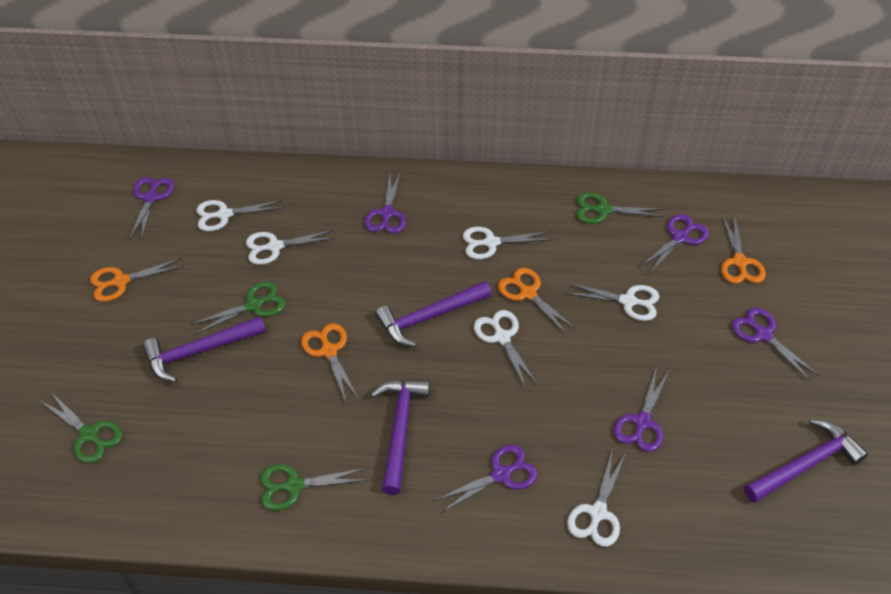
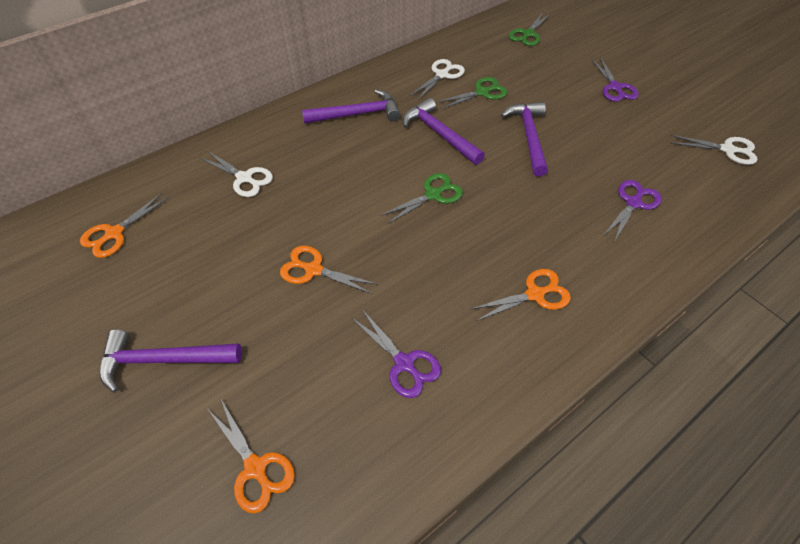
green scissors: [40,391,123,463] [190,281,285,334] [260,464,368,511] [576,192,664,224] = 4 -> [380,173,463,224] [436,77,508,109] [509,12,550,46] = 3
purple scissors: [129,177,174,240] [364,171,406,234] [434,445,538,513] [613,366,669,452] [640,214,709,274] [732,307,819,382] = 6 -> [352,309,441,398] [591,57,639,102] [603,180,661,242] = 3
white scissors: [196,200,284,232] [246,230,336,265] [463,227,553,260] [474,310,538,388] [565,283,659,321] [567,452,626,547] = 6 -> [200,151,273,197] [410,59,465,101] [670,135,758,165] = 3

